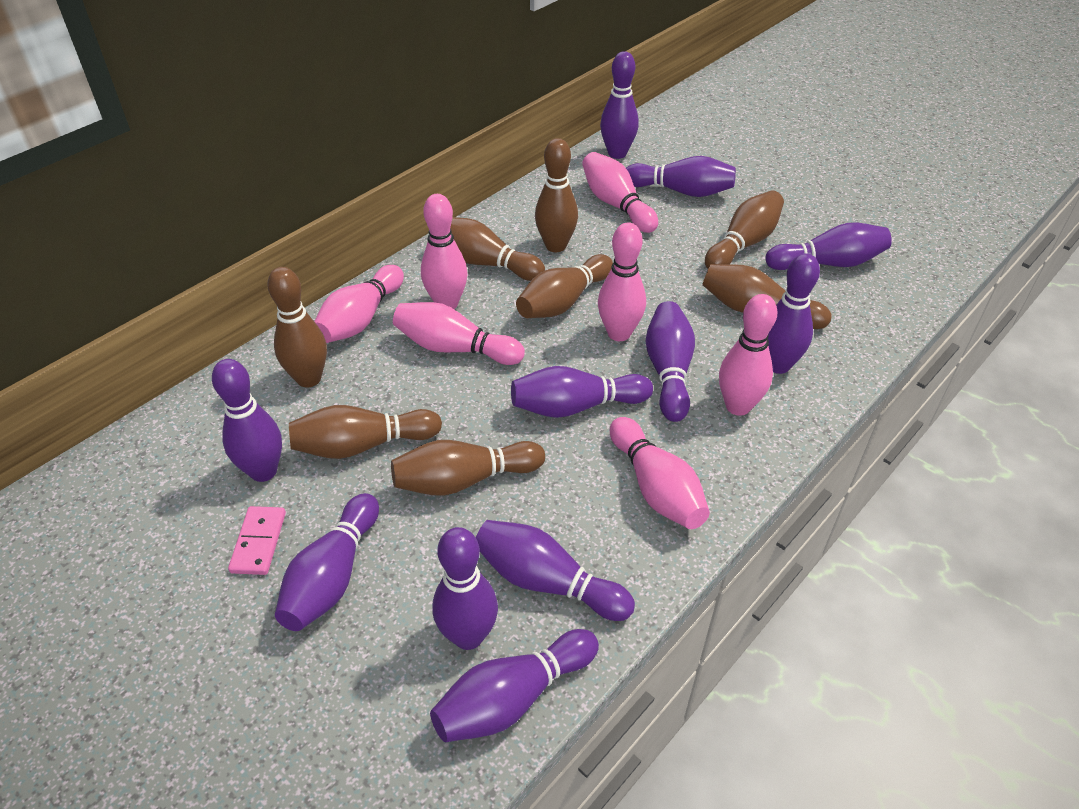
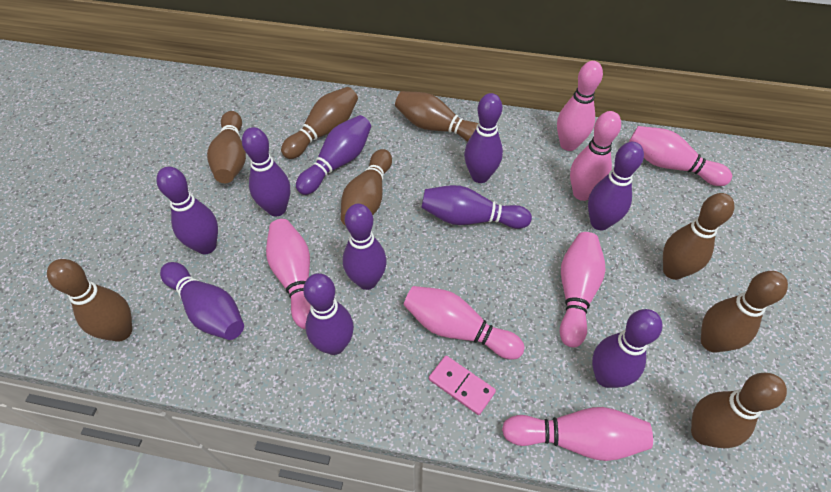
purple bowling pin: [212,359,282,482] [275,493,379,631] [430,629,599,742] [433,527,498,650] [476,520,635,621] [511,366,653,418] [600,51,639,159] [626,156,736,197] [646,301,695,422] [766,223,892,270] [768,253,820,374] = 11 -> [156,167,218,254] [160,262,244,340] [242,127,290,217] [296,115,371,195] [303,273,354,355] [343,204,387,290] [421,185,532,229] [464,93,503,183] [588,142,644,230] [592,309,663,388] = 10

